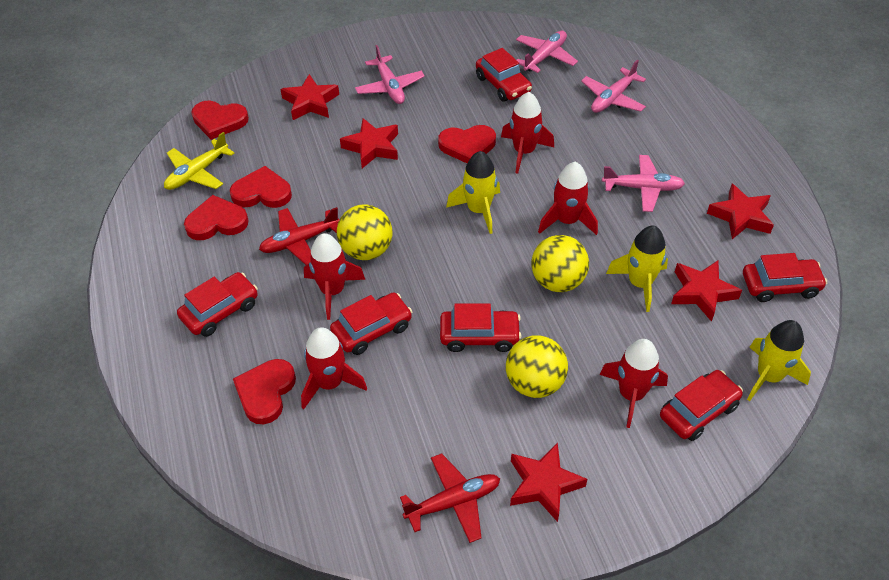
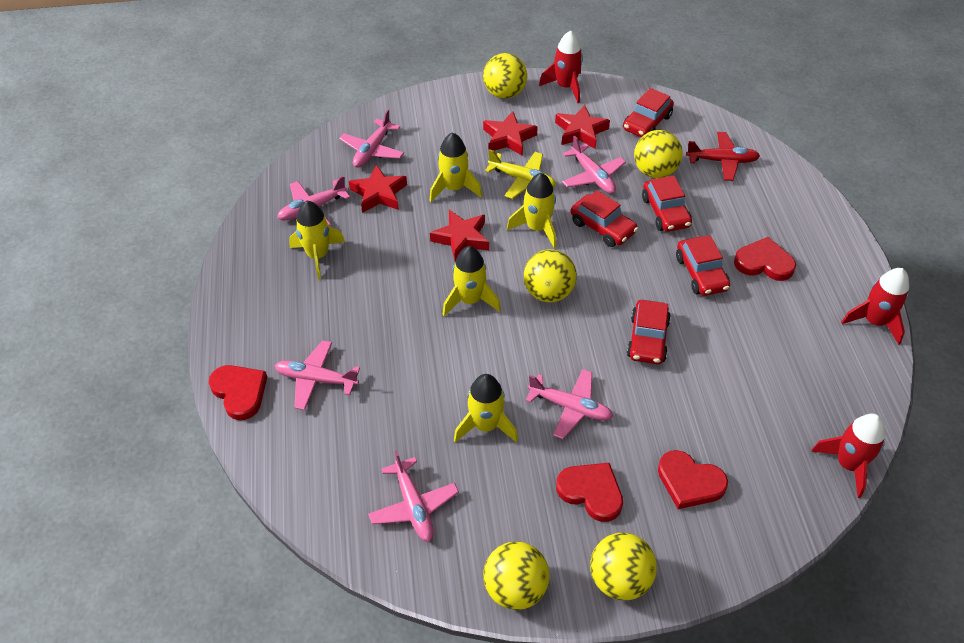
pink plane: [355,45,425,104] [516,31,578,73] [581,60,646,113] [602,155,685,212] = 4 -> [275,340,360,410] [277,175,350,226] [339,110,404,167] [368,450,459,542] [526,369,613,439] [562,136,626,194] = 6
red car: [177,272,258,337] [330,292,413,355] [440,303,522,352] [476,48,532,102] [660,370,743,441] [743,253,827,302] = 6 -> [571,190,638,247] [623,88,674,137] [627,300,671,364] [642,175,692,232] [676,235,730,296] = 5
red heart: [184,195,248,240] [191,101,249,140] [230,166,292,208] [233,359,296,424] [438,125,496,163] = 5 -> [209,365,267,420] [556,463,623,522] [658,450,728,509] [734,237,796,281] = 4
red plane: [259,207,339,265] [400,454,500,543] = 2 -> [686,132,760,181] = 1
red rocket: [301,327,367,409] [304,233,365,320] [501,92,554,174] [538,162,598,235] [599,339,668,428] = 5 -> [539,31,583,103] [811,413,886,498] [841,268,909,345] = 3
red star: [280,74,339,120] [340,118,398,168] [510,442,587,522] [671,261,742,322] [707,184,774,239] = 5 -> [349,164,407,213] [430,210,489,261] [483,111,538,156] [555,105,610,149] = 4
yellow ball: [337,204,393,260] [506,335,568,398] [531,235,589,292] = 3 -> [483,53,527,99] [483,541,550,610] [524,249,577,302] [590,533,657,600] [634,130,683,178] = 5
yellow rocket: [446,151,500,234] [606,226,668,312] [747,320,811,401] = 3 -> [289,201,345,280] [429,132,482,202] [443,246,501,316] [454,374,518,443] [507,173,556,248] = 5

